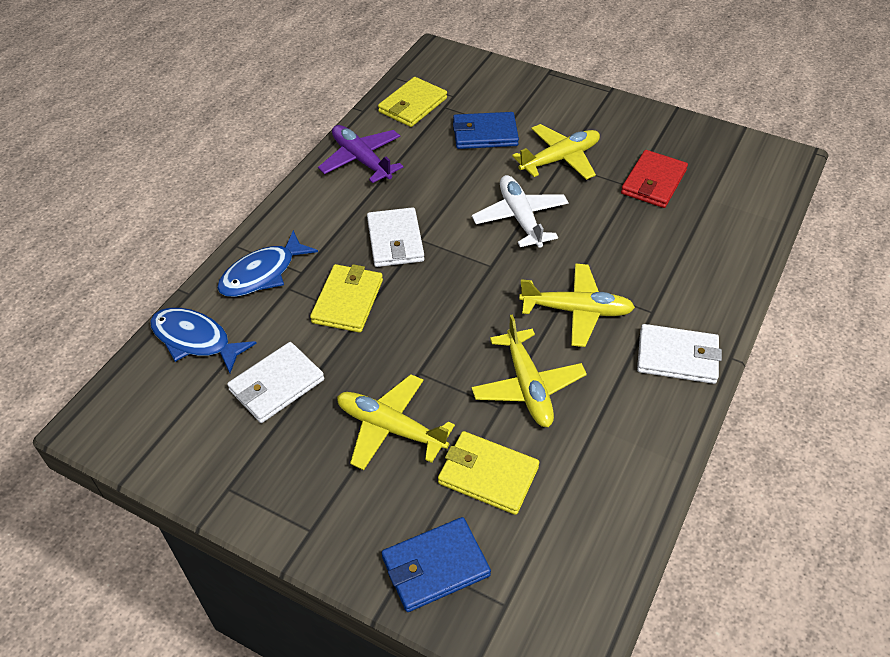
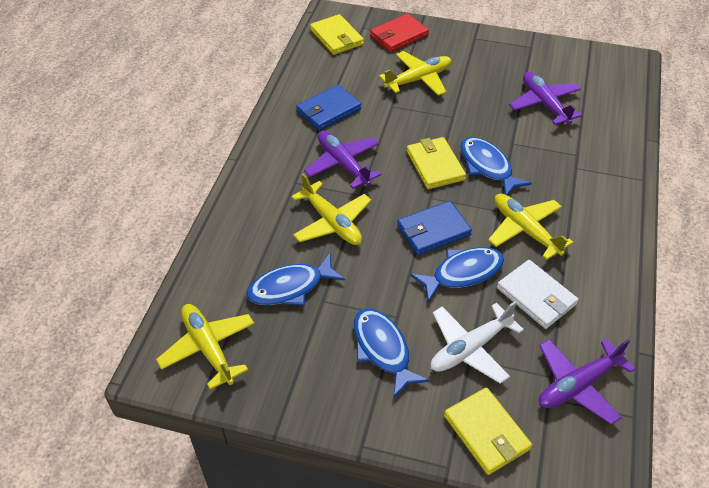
blue fish: [150,308,257,373] [217,230,318,297] = 2 -> [246,254,345,305] [354,308,430,399] [410,247,504,303] [460,137,532,196] = 4
purple plane: [318,125,403,183] = 1 -> [304,131,381,189] [509,72,582,125] [539,339,636,425] = 3
white wallet: [227,342,324,423] [367,207,424,267] [637,324,722,384] = 3 -> [497,260,578,329] = 1

